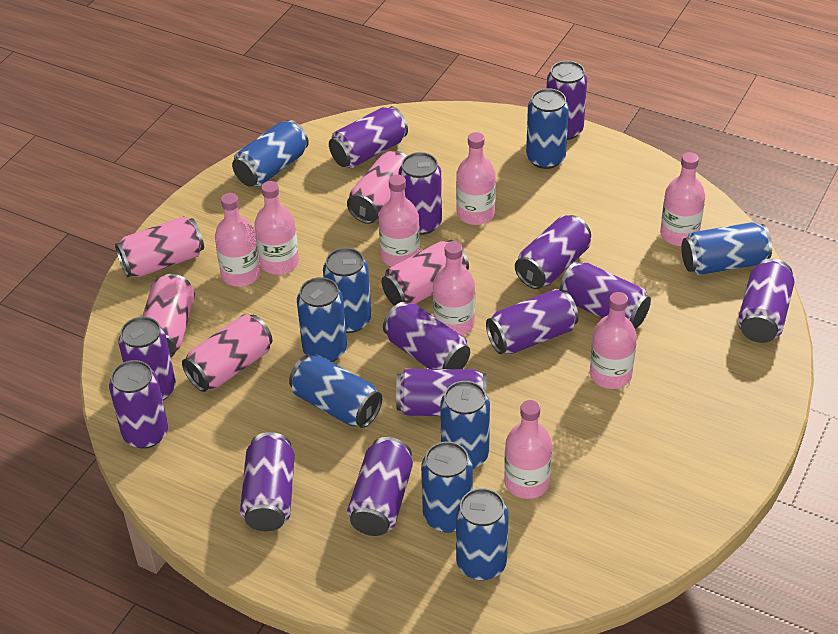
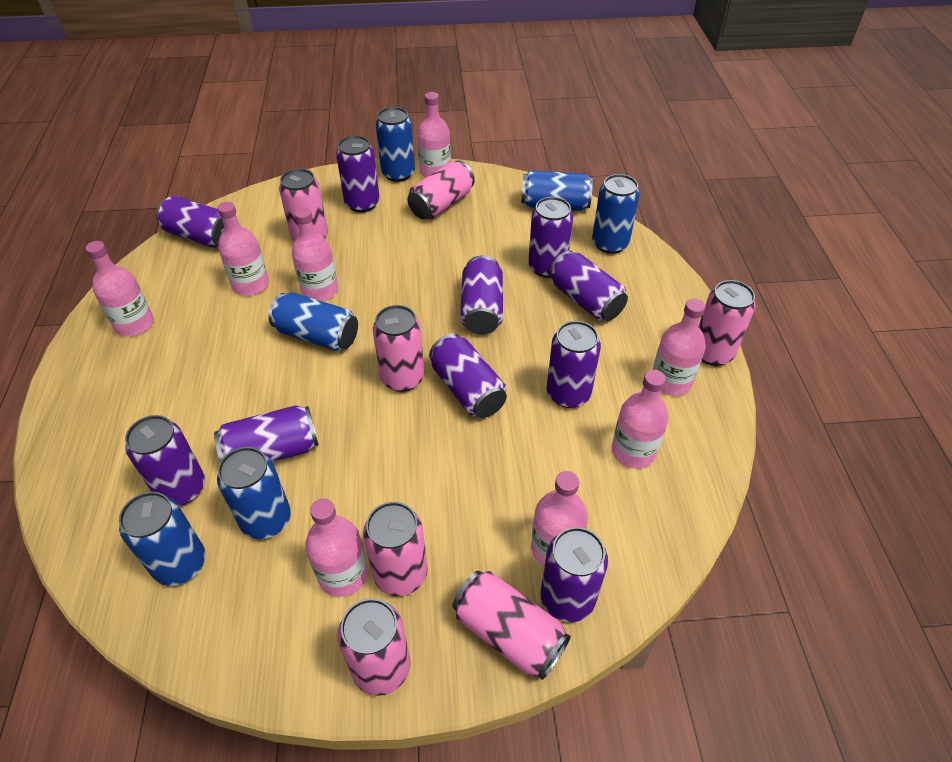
blue can: [232,120,309,187] [289,354,382,428] [297,277,347,362] [323,248,371,333] [421,441,473,533] [440,381,490,469] [456,488,509,580] [526,88,569,169] [681,222,772,275] = 9 -> [119,492,205,586] [217,447,291,539] [268,292,358,351] [376,107,415,182] [521,170,593,211] [592,174,640,254] = 6
pink can: [115,216,204,277] [142,274,195,357] [182,314,273,392] [347,151,407,224] [382,240,469,306] = 5 -> [279,169,328,241] [338,598,410,696] [363,502,427,596] [373,305,424,392] [407,161,475,220] [452,571,571,680] [698,280,756,366] = 7
purple can: [109,360,168,449] [118,317,176,401] [240,432,295,531] [329,106,408,168] [347,437,413,536] [383,302,470,369] [396,369,486,416] [399,152,442,235] [486,289,579,354] [515,215,591,289] [547,61,587,140] [560,262,651,328] [738,258,795,343] = 13 -> [125,415,205,506] [156,196,224,248] [214,405,319,462] [336,135,380,212] [429,333,507,418] [460,255,503,335] [528,197,573,278] [540,527,608,622] [547,321,601,408] [549,251,628,321] = 10

